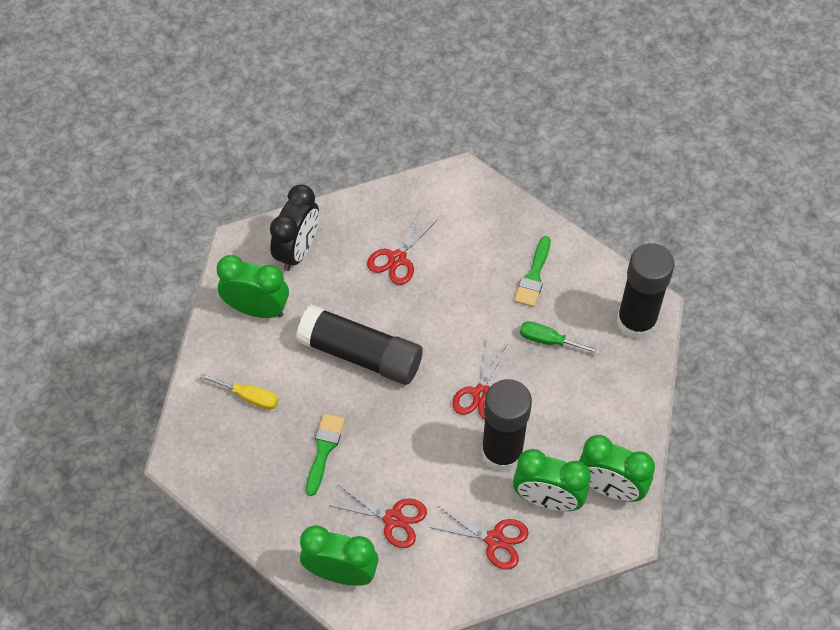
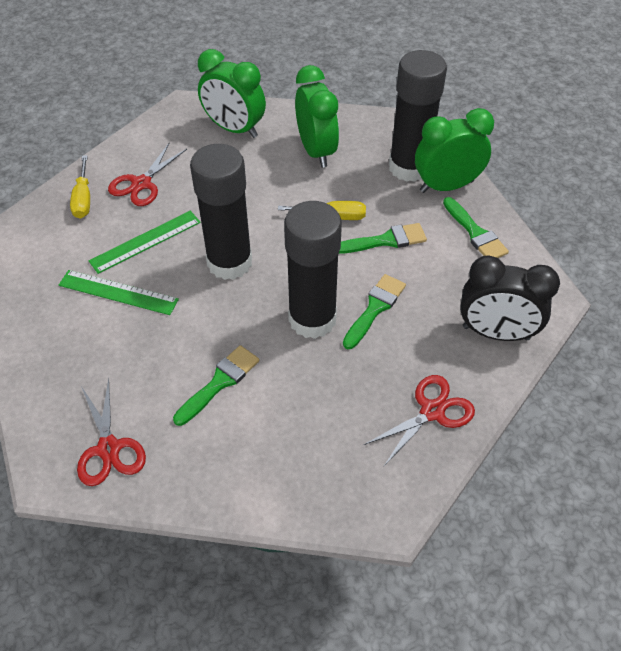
green brush: [306,414,345,496] [514,236,551,307] = 2 -> [173,345,260,426] [339,223,427,254] [343,274,406,349] [443,197,509,258] = 4
green clock: [216,255,289,318] [300,525,379,586] [513,449,591,511] [579,435,655,502] = 4 -> [198,49,266,138] [295,65,339,168] [415,108,494,193] = 3
green ruler: none = 0 -> [59,270,179,315] [89,211,201,274] = 2
green screwdriver: [520,321,600,354] = 1 -> none = 0
red scissors: [329,485,427,548] [367,211,438,285] [429,506,529,570] [452,338,508,420] = 4 -> [77,378,146,486] [108,143,187,206] [364,375,475,467] = 3
yellow screwdriver: [199,373,278,410] = 1 -> [70,155,90,219] [278,201,366,220] = 2

